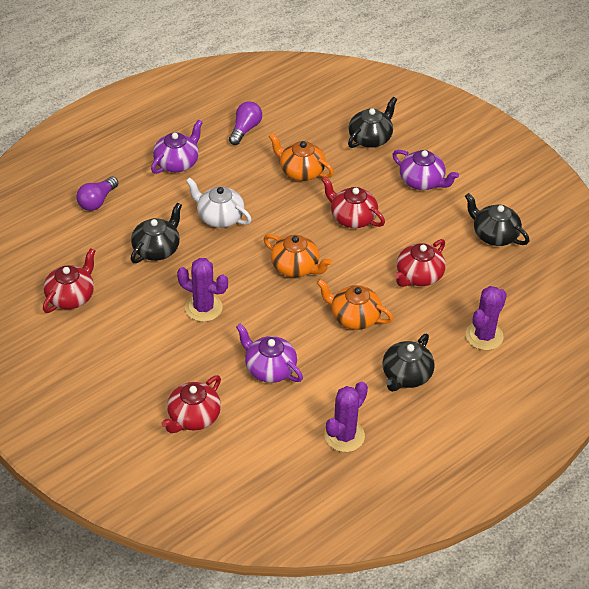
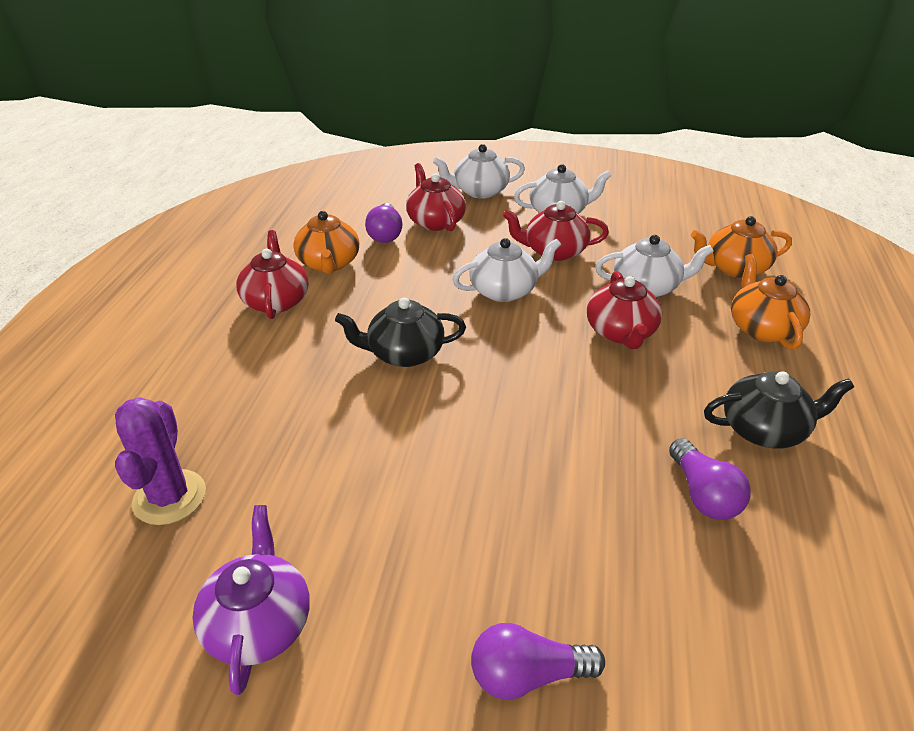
black teapot: [131,202,182,263] [348,97,397,148] [382,334,435,392] [465,193,529,246] = 4 -> [335,298,466,367] [704,371,854,449] = 2
purple cactus: [177,258,228,322] [325,381,368,452] [465,286,507,350] = 3 -> [115,397,206,525] = 1
purple light bulb: [76,176,119,211] [229,101,262,145] = 2 -> [365,203,403,243] [471,623,605,700] [669,438,751,520] = 3
purple teapot: [151,119,203,174] [236,323,303,383] [392,150,459,190] = 3 -> [193,505,310,695] = 1
white teapot: [186,178,252,228] = 1 -> [433,144,525,199] [453,238,561,302] [514,164,611,214] [595,235,714,297] = 4

